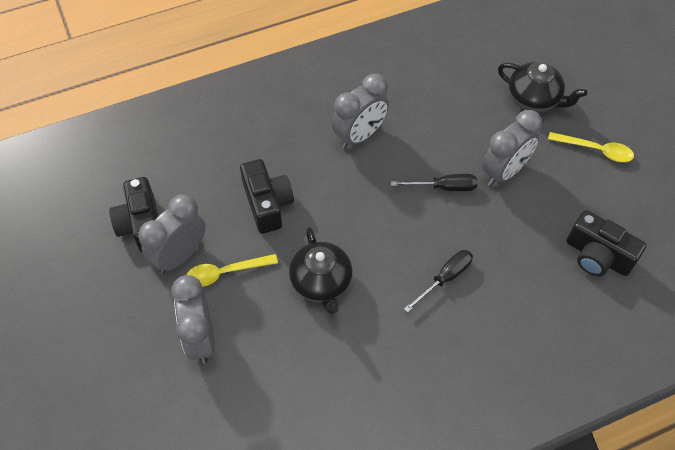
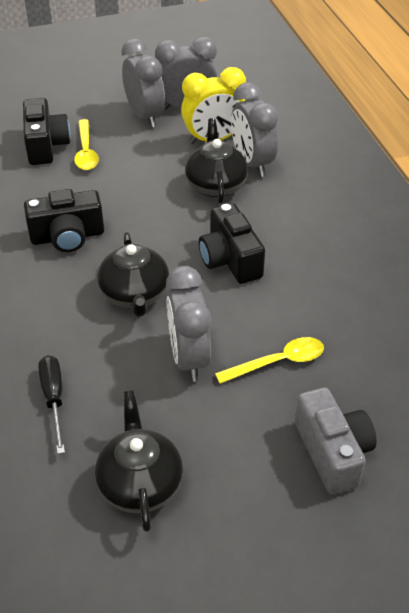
black screwdriver: [391,174,477,191] [404,250,473,313] = 2 -> [38,355,65,454] = 1
black teapot: [289,227,353,314] [498,62,587,112] = 2 -> [95,390,183,532] [97,232,169,317] [185,118,248,204] = 3
grey camera: none = 0 -> [295,387,377,495] = 1
yellow clock: none = 0 -> [181,67,246,144] = 1

